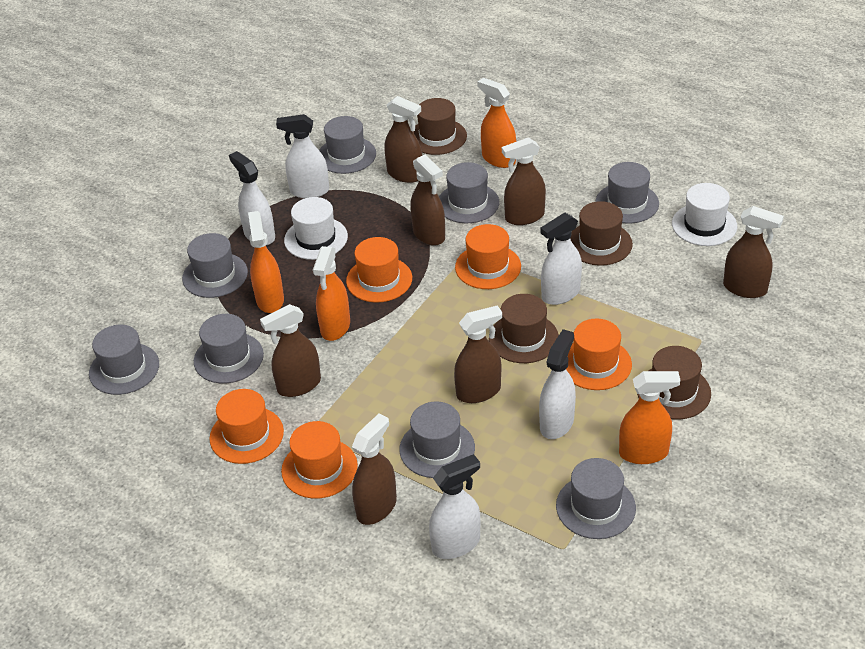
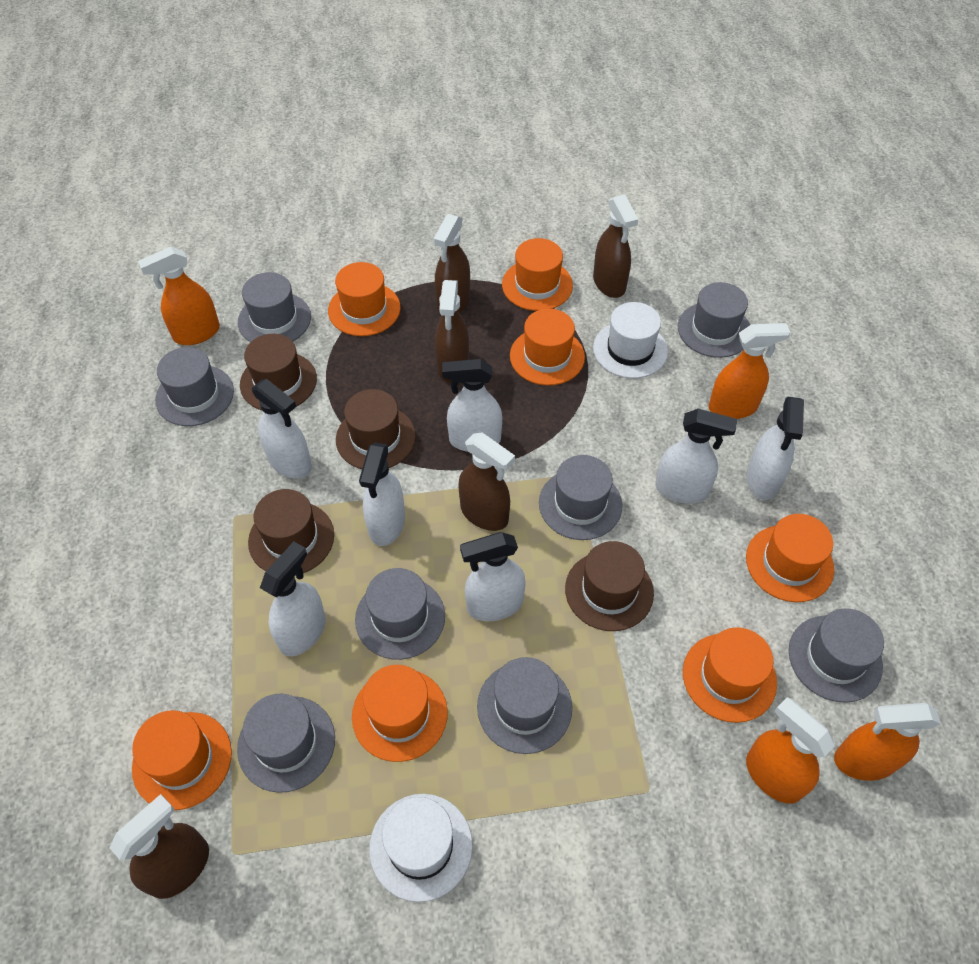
brown spray bottle: [260,304,321,397] [352,413,397,525] [384,96,422,183] [410,154,445,246] [454,305,502,403] [502,137,546,225] [723,206,784,298] = 7 -> [109,794,209,899] [434,214,470,313] [435,280,469,383] [458,433,515,531] [593,195,638,298] = 5
orange hat: [209,389,284,464] [281,421,358,499] [346,237,412,302] [455,224,521,289] [566,318,632,390] = 5 -> [132,710,232,810] [328,262,400,336] [352,665,448,762] [502,238,573,311] [510,309,585,386] [683,627,777,723] [746,514,834,602] = 7
white spray bottle: [229,151,275,245] [276,114,329,198] [429,454,480,559] [539,329,576,439] [541,213,582,305] = 5 -> [252,379,312,479] [260,542,326,656] [359,443,405,546] [442,359,502,452] [460,532,526,621] [655,409,737,504] [746,397,804,500] = 7

